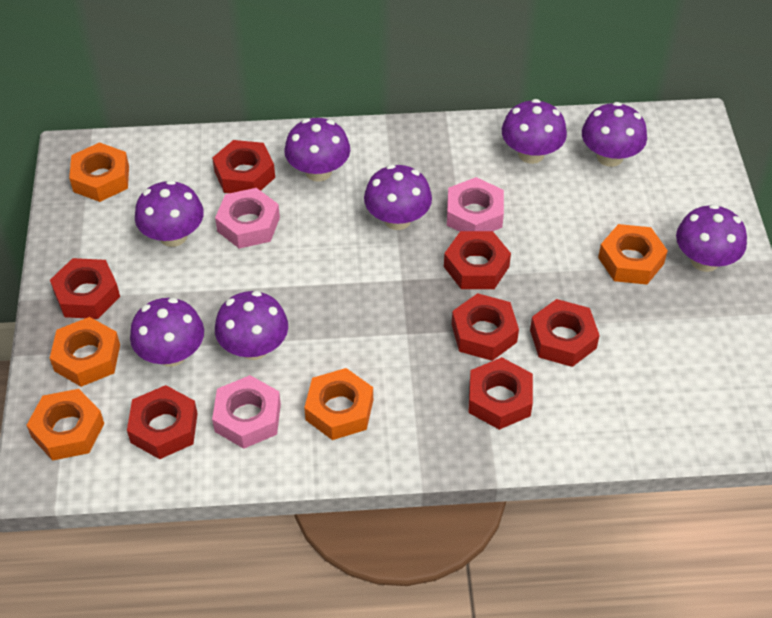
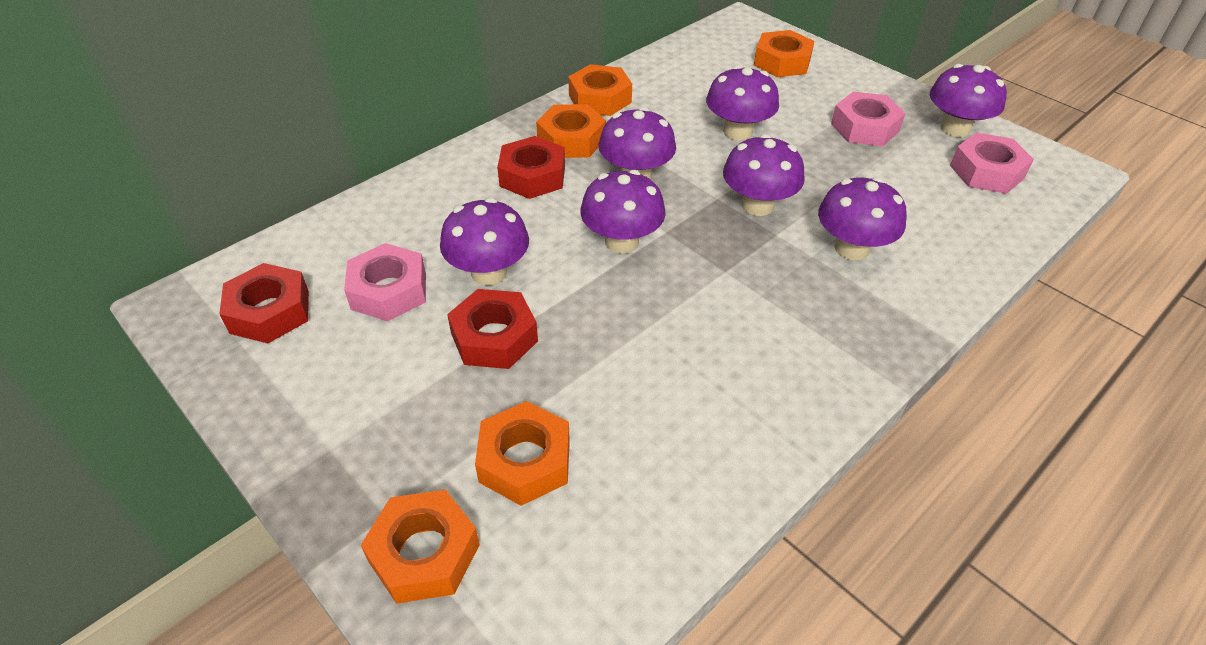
purple mushroom: [130,298,204,367] [135,180,204,247] [215,291,288,360] [284,118,350,182] [364,164,432,230] [502,99,567,164] [582,102,647,167] [676,204,747,272] = 8 -> [440,198,529,285] [580,170,666,254] [599,107,676,180] [706,65,779,140] [723,134,805,216] [818,177,907,260] [930,64,1007,137] = 7
red nut: [50,258,120,319] [127,385,198,459] [212,140,275,193] [444,231,511,289] [452,293,519,361] [468,357,533,430] [530,299,600,367] = 7 -> [219,263,309,343] [447,289,538,369] [497,136,565,199] = 3

